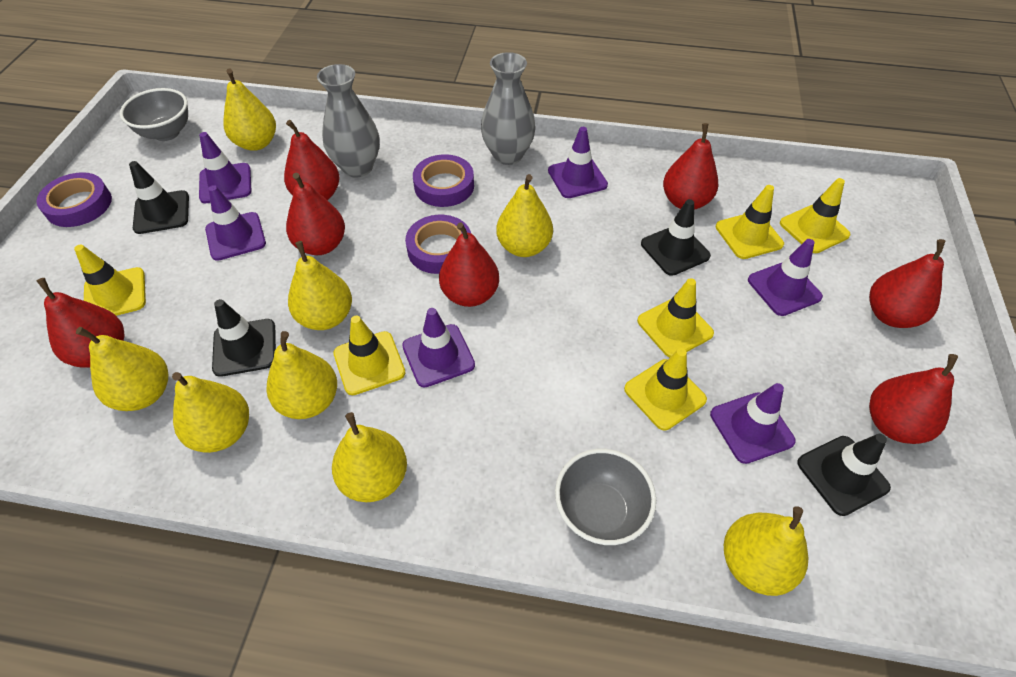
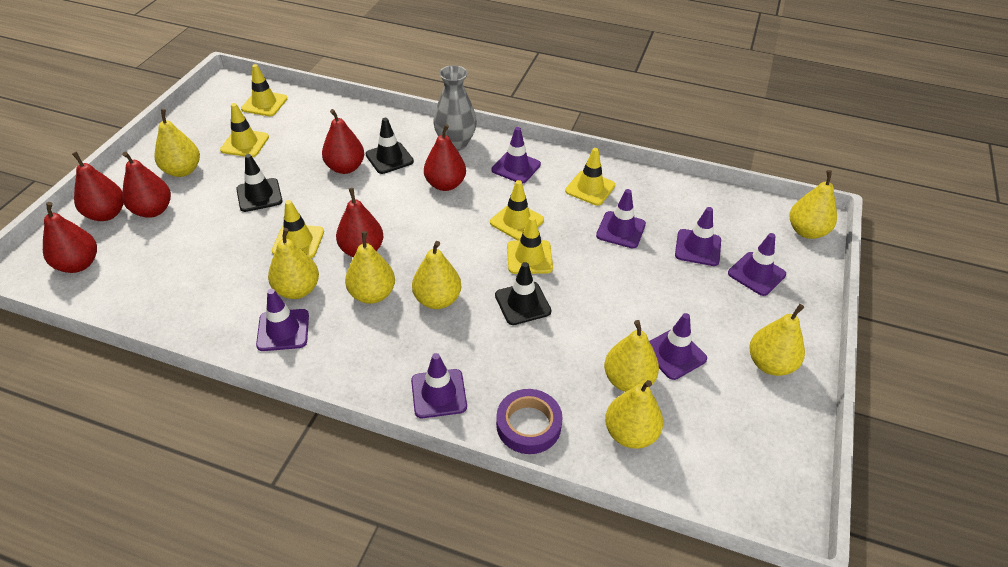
black traffic cone: [129,161,189,234] [212,299,276,377] [641,199,711,276] [797,434,891,516] = 4 -> [236,154,283,212] [365,118,414,174] [495,262,551,325] = 3
grey bowl: [120,88,188,141] [555,449,656,545] = 2 -> none = 0
grey vase: [317,64,380,177] [481,52,535,165] = 2 -> [433,65,477,151] = 1
purple tape: [37,172,112,227] [405,215,471,274] [413,154,474,207] = 3 -> [496,389,563,454] = 1
purple traffic cone: [199,132,251,203] [205,185,266,261] [402,308,475,388] [548,127,608,198] [710,383,796,464] [748,239,823,316] = 6 -> [256,289,309,351] [411,353,467,418] [492,127,541,184] [596,189,646,248] [649,313,707,380] [675,207,721,266] [728,233,786,296] = 7
red pear: [37,278,124,368] [284,120,339,200] [286,173,345,255] [439,223,499,307] [663,123,718,210] [869,239,945,328] [869,354,958,444] = 7 -> [43,202,97,273] [72,152,124,221] [122,152,171,218] [322,109,364,174] [336,188,383,257] [424,124,466,191] = 6

